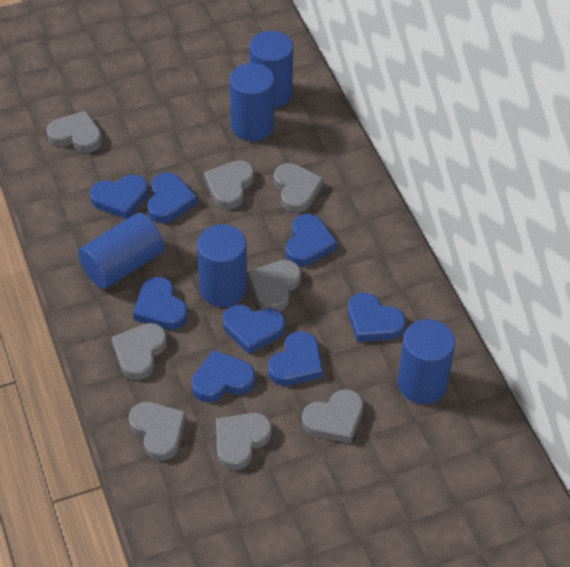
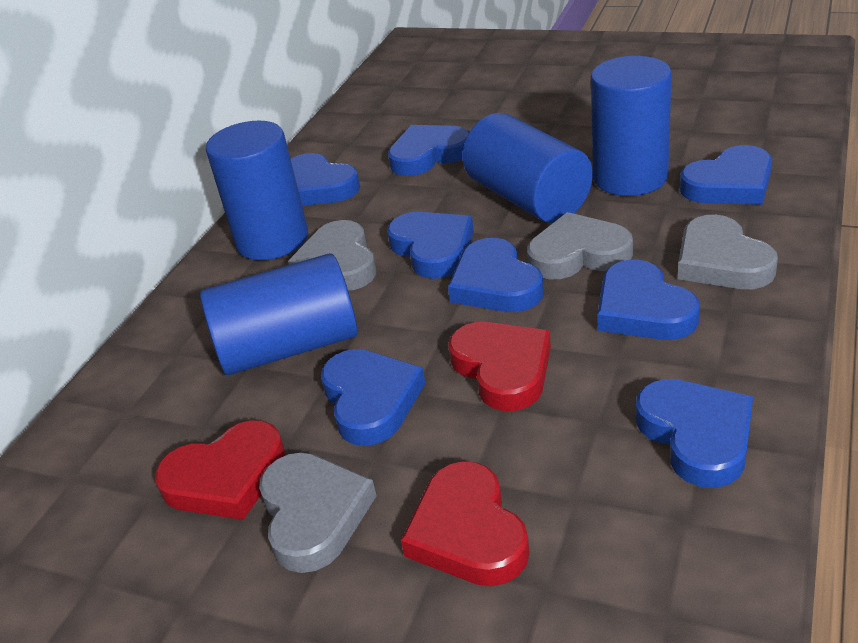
blue cylinder: [78,212,164,289] [197,224,247,307] [230,63,275,141] [250,31,293,108] [398,319,455,404] = 5 -> [200,253,357,375] [206,121,308,260] [462,113,593,223] [591,56,672,196] = 4
grey heart: [46,111,102,153] [111,323,167,380] [129,402,186,461] [204,160,254,209] [216,413,272,470] [248,260,301,311] [274,163,324,213] [302,389,363,444] = 8 -> [259,452,376,573] [288,220,376,291] [527,212,633,280] [678,215,778,289] = 4
red heart: none = 0 -> [155,420,285,520] [401,461,530,586] [448,322,551,411] = 3

